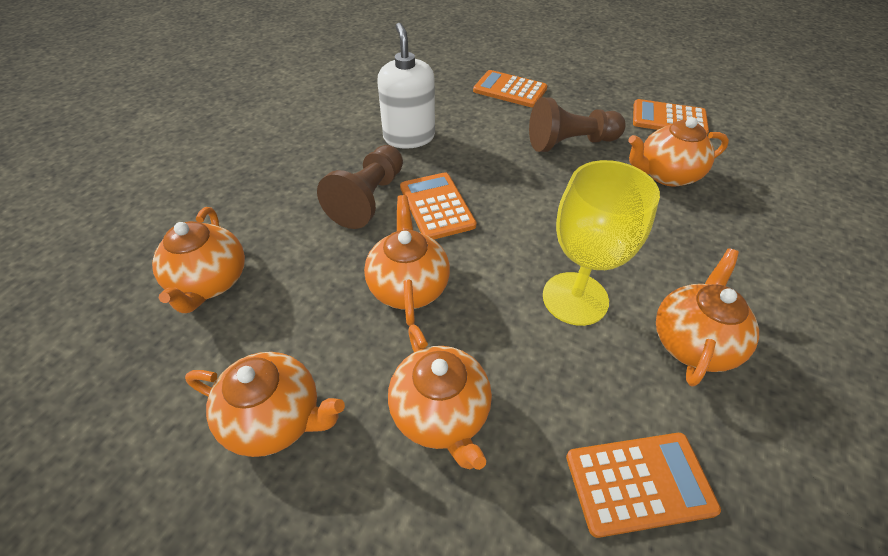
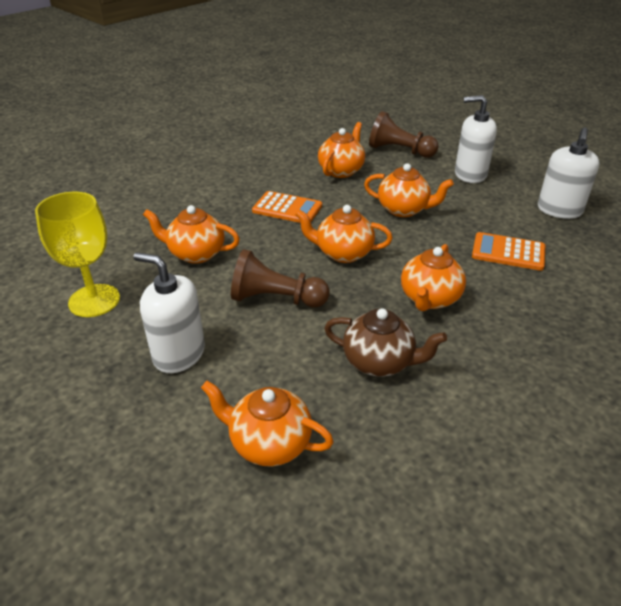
brown teapot: none = 0 -> [324,308,447,377] = 1
orange calculator: [400,172,476,239] [473,70,547,108] [566,433,721,538] [633,99,709,135] = 4 -> [252,191,322,223] [472,232,545,271] = 2
white soap dispenser: [377,23,435,149] = 1 -> [133,252,205,373] [455,95,497,183] [538,127,600,219] = 3

